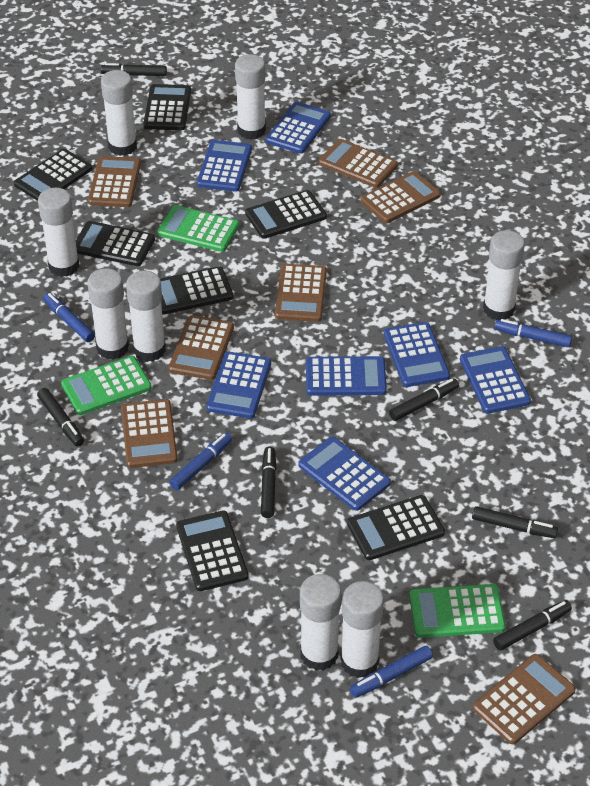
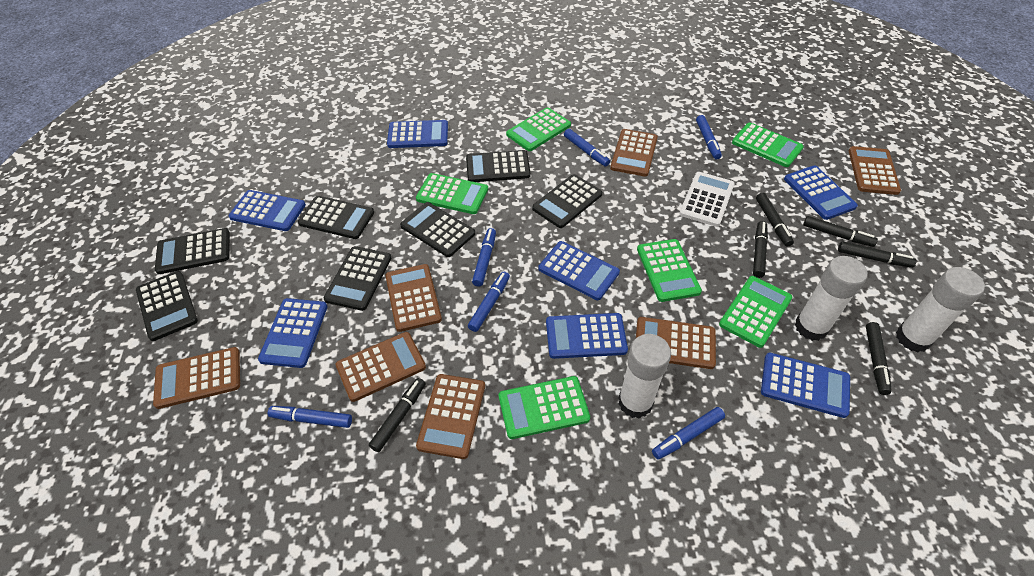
blue marker: [43,293,95,342] [169,433,232,490] [350,646,433,698] [495,319,572,347] = 4 -> [268,406,352,428] [468,272,510,332] [472,228,496,287] [564,129,610,167] [652,407,725,460] [696,115,722,159] = 6
green calculator: [61,356,152,415] [157,205,240,252] [409,584,506,638] = 3 -> [416,173,488,214] [499,376,590,439] [506,107,571,151] [637,239,702,302] [719,276,792,348] [732,122,804,167] = 6
white calculator: none = 0 -> [679,172,735,227] = 1
white glue stick: [38,188,79,277] [87,268,129,360] [101,70,137,156] [126,270,166,362] [235,54,266,140] [300,574,341,671] [341,581,384,678] [483,230,525,320] = 8 -> [618,334,671,419] [795,256,867,341] [896,267,985,352] = 3

